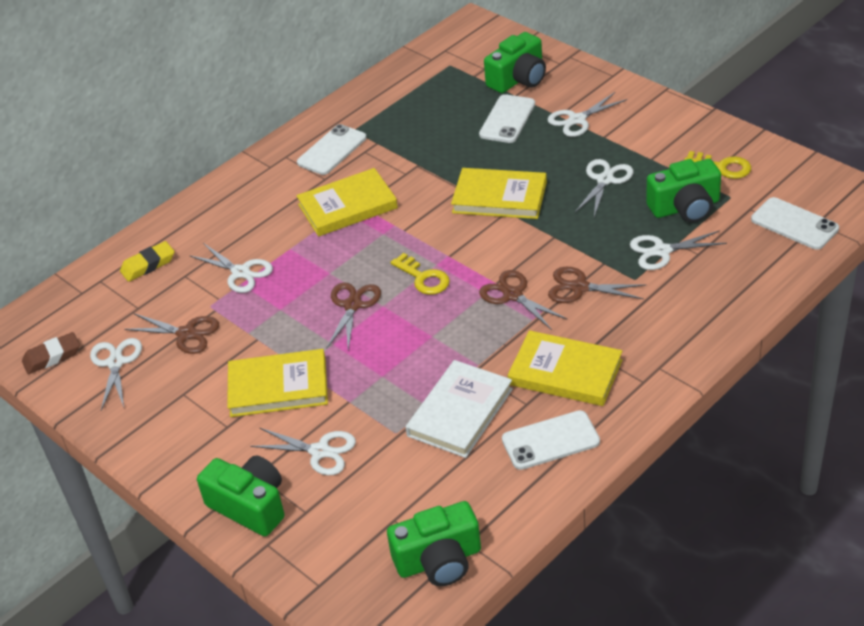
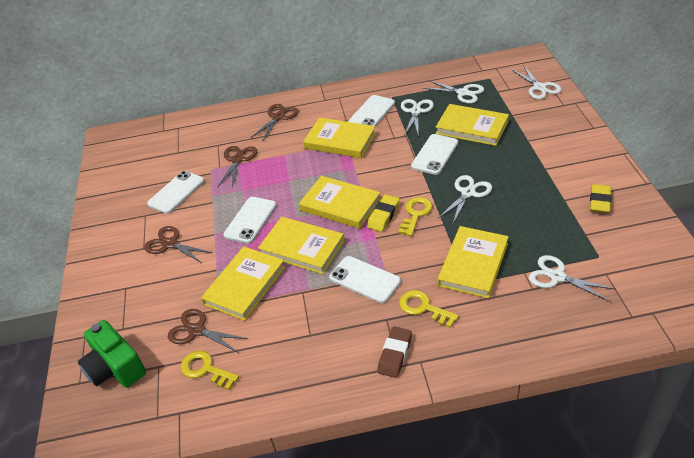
green camera: [197,456,284,536] [387,501,481,586] [484,32,546,93] [646,159,721,223] = 4 -> [78,320,146,388] = 1
white book: [405,360,513,458] = 1 -> none = 0
white phone: [297,124,367,175] [479,94,535,143] [502,410,600,470] [751,197,839,250] = 4 -> [147,171,204,214] [223,197,277,244] [329,256,401,303] [348,95,395,126] [411,134,458,175] = 5
white scissors: [90,338,142,411] [189,243,273,293] [250,428,356,475] [547,92,628,137] [574,159,633,217] [630,230,727,270] = 6 -> [401,99,434,137] [423,80,484,104] [438,175,492,225] [512,65,562,99] [529,255,615,302] = 5
yellow book: [227,349,328,417] [296,168,398,237] [451,168,547,219] [508,330,622,406] = 4 -> [201,246,286,321] [258,217,345,274] [299,176,381,229] [303,118,376,158] [436,104,509,146] [437,226,509,299] = 6
yellow eraser: [120,241,175,282] = 1 -> [367,194,400,232] [590,184,612,213] = 2
yellow key: [390,253,450,295] [684,151,751,179] = 2 -> [181,351,239,390] [398,197,432,236] [399,290,459,328] = 3

